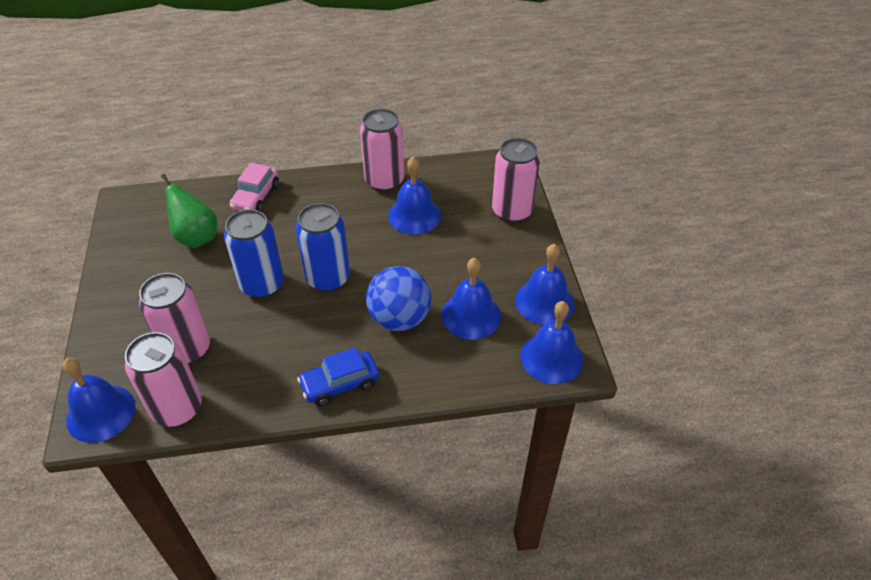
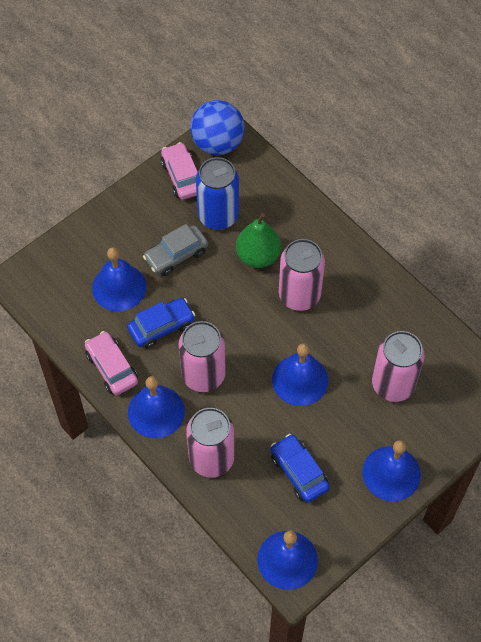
blue can: [224,209,284,299] [296,203,350,292] = 2 -> [196,157,239,230] = 1
blue car: [297,347,379,406] = 1 -> [127,298,195,349] [271,434,329,503] = 2
grey car: none = 0 -> [143,224,208,276] = 1
pink car: [230,163,279,212] = 1 -> [85,331,138,395] [161,142,198,200] = 2

